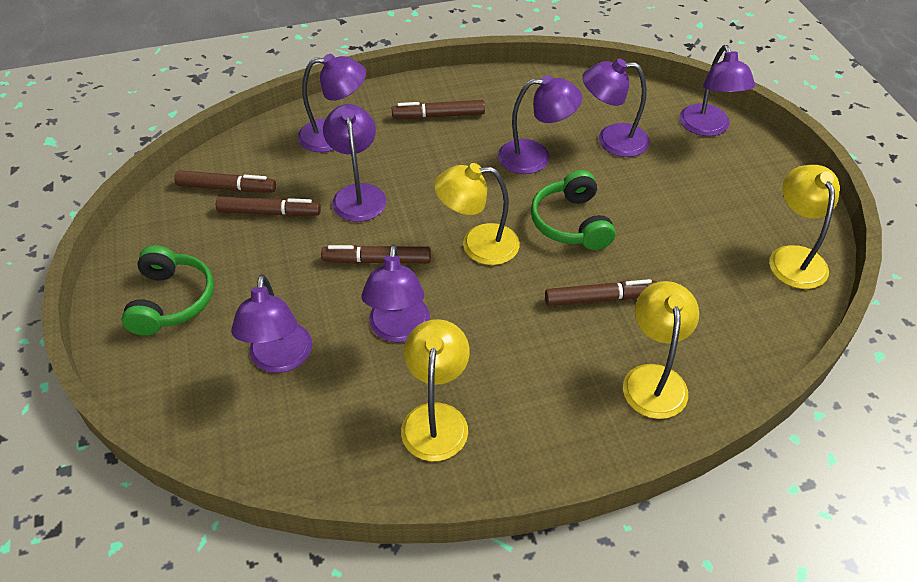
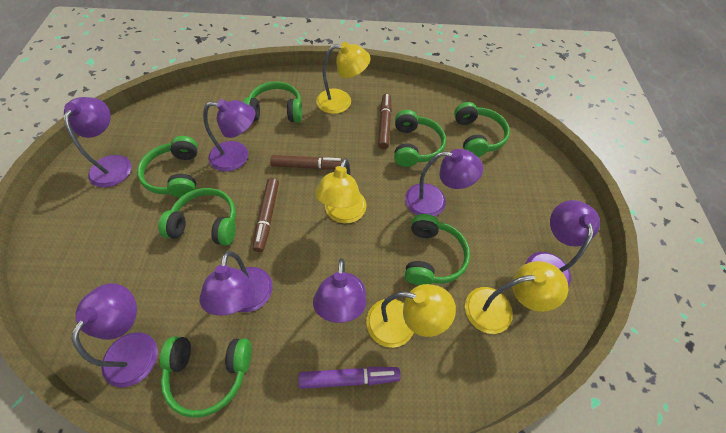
brown marker: [174,170,276,192] [216,196,321,216] [321,245,431,264] [392,100,485,119] [545,279,657,306] = 5 -> [253,178,279,252] [270,155,346,170] [378,93,392,149] = 3
green headphones: [121,245,214,336] [531,170,616,250] = 2 -> [137,136,198,198] [158,188,236,246] [160,337,252,418] [243,81,302,122] [394,110,446,167] [405,214,470,285] [454,102,510,157] = 7
purple marker: none = 0 -> [298,367,401,389] = 1

